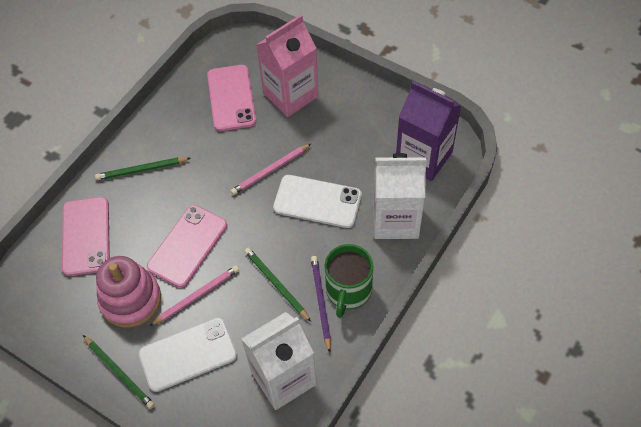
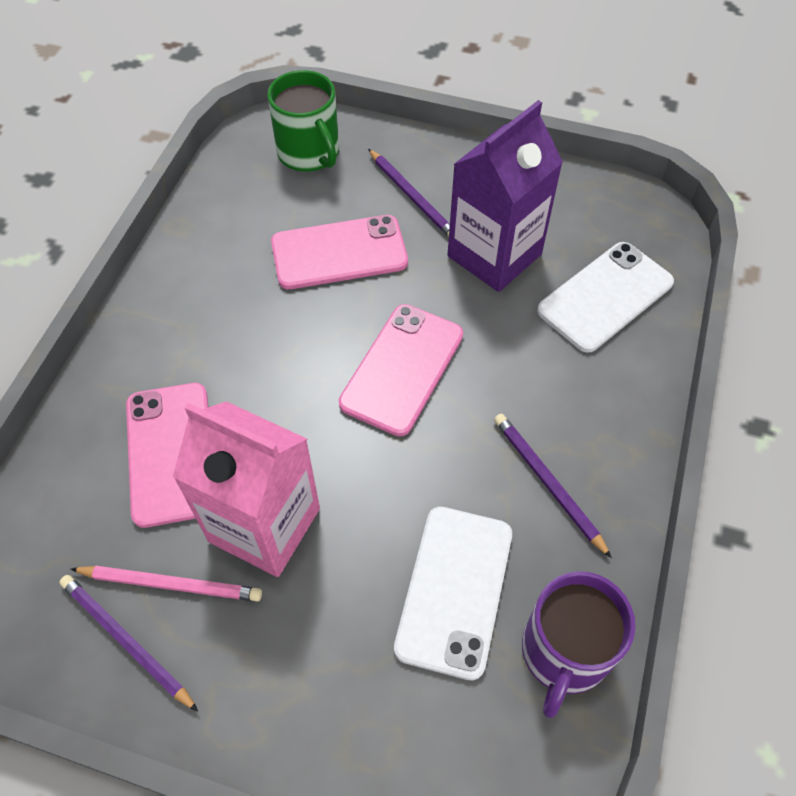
green pencil: [83,335,155,409] [95,157,191,180] [244,248,311,322] = 3 -> none = 0
pink pencil: [150,265,239,326] [231,144,311,195] = 2 -> [71,566,262,602] = 1
pink stacking toy: [96,256,161,328] = 1 -> none = 0
purple mug: none = 0 -> [522,571,636,718] = 1
purple pencil: [311,256,331,353] = 1 -> [59,575,198,712] [368,149,450,237] [494,414,612,558] = 3
white carton: [241,312,317,410] [373,153,426,239] = 2 -> none = 0

